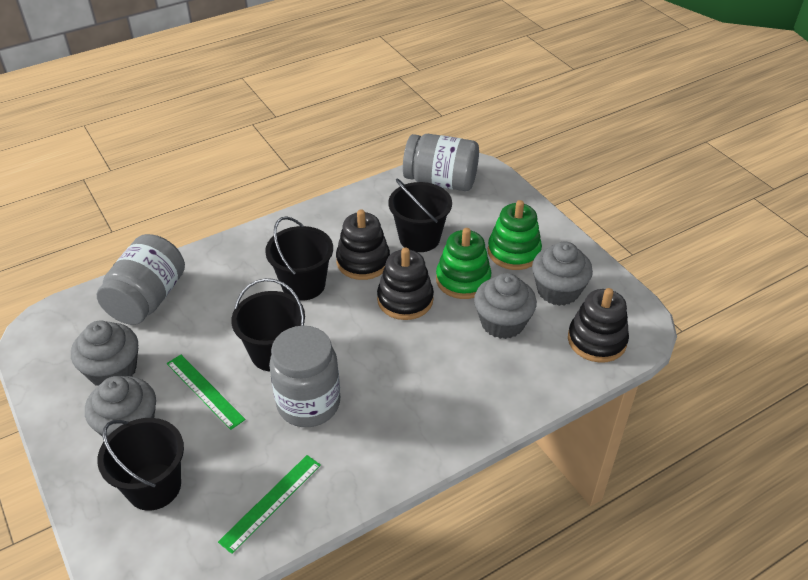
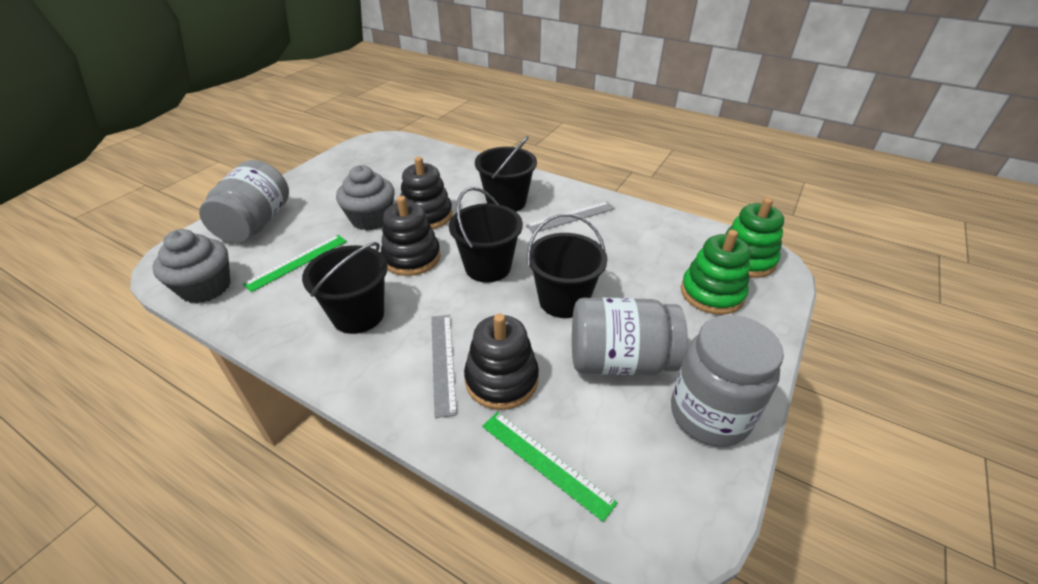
grey cupcake: [71,320,138,386] [85,376,156,437] [474,273,537,339] [532,241,593,306] = 4 -> [153,229,231,303] [336,165,394,230] = 2
grey ruler: none = 0 -> [431,315,457,418] [526,201,615,233] = 2

